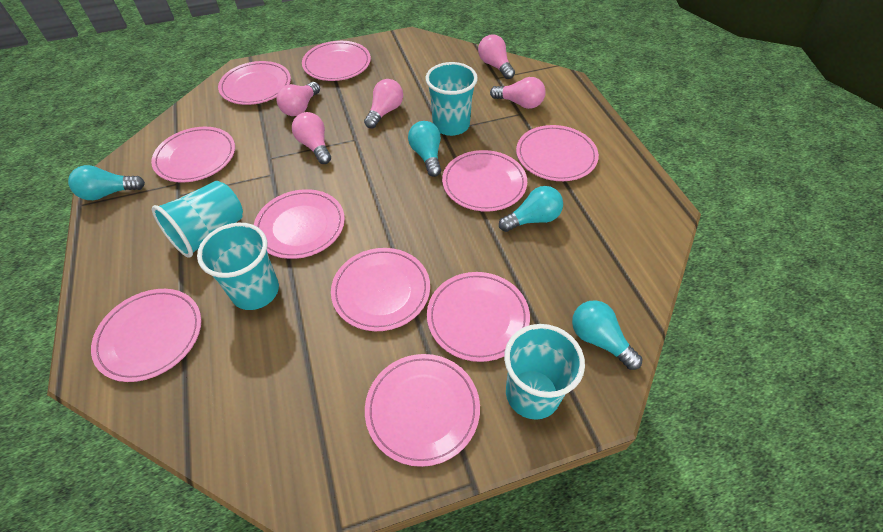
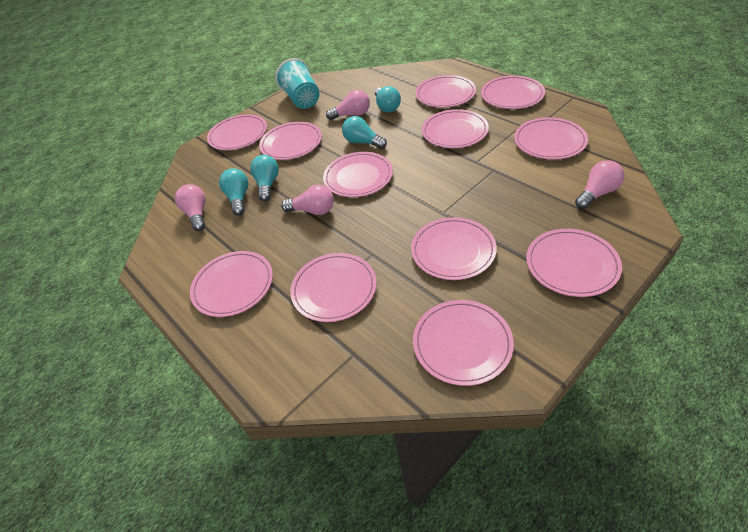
pink light bulb: [276,82,320,116] [292,112,331,164] [364,79,403,129] [478,34,515,79] [490,77,546,109] = 5 -> [175,184,206,231] [281,185,334,215] [326,90,370,120] [575,160,624,209] = 4
pink plate: [91,289,201,382] [151,127,235,183] [218,61,291,105] [254,189,345,259] [302,41,371,81] [331,248,430,331] [365,354,480,467] [427,272,530,362] [442,150,527,212] [516,125,599,181] = 10 -> [190,251,273,317] [207,114,267,150] [259,122,322,160] [290,253,377,322] [323,152,393,197] [411,217,497,280] [413,300,514,386] [415,75,476,108] [422,109,489,148] [481,76,545,109] [514,117,588,160] [526,229,622,297] = 12
turquoise cup: [152,181,243,257] [197,223,279,310] [425,62,478,136] [504,324,585,420] = 4 -> [275,58,320,109] = 1

